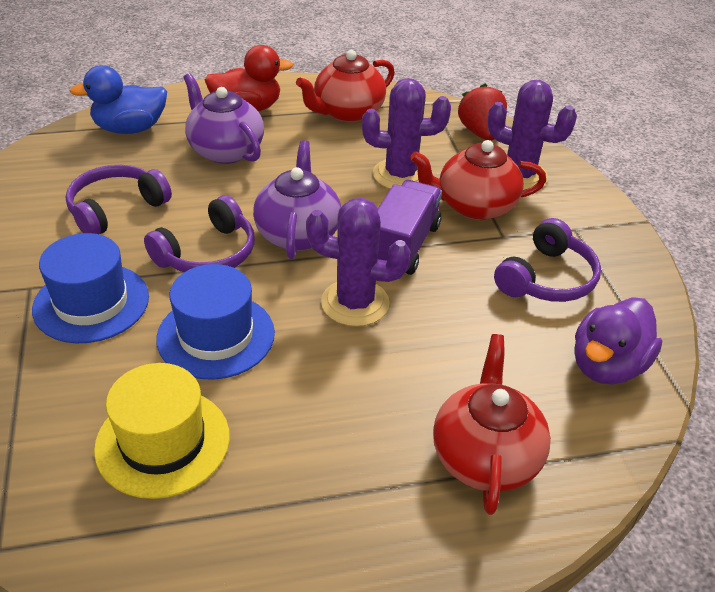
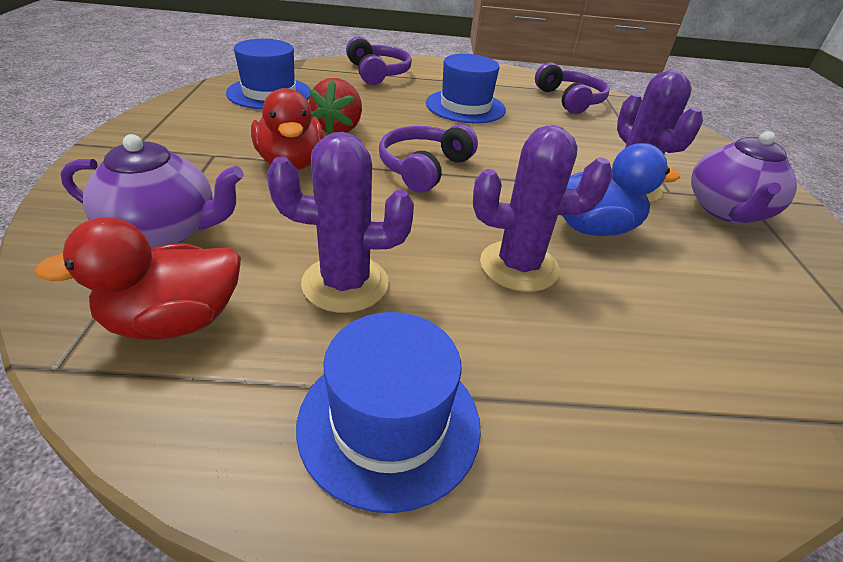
blue hat: [32,233,149,343] [156,264,275,380] = 2 -> [226,39,311,109] [296,312,481,513] [426,54,506,124] = 3
purple duck: [575,297,662,385] = 1 -> none = 0
purple truck: [378,180,442,275] = 1 -> none = 0
red duck: [205,45,293,112] = 1 -> [35,217,241,340] [251,88,324,170] = 2
red teapot: [296,50,395,122] [410,140,546,220] [433,334,551,515] = 3 -> none = 0
yellow hat: [94,363,230,499] = 1 -> none = 0

